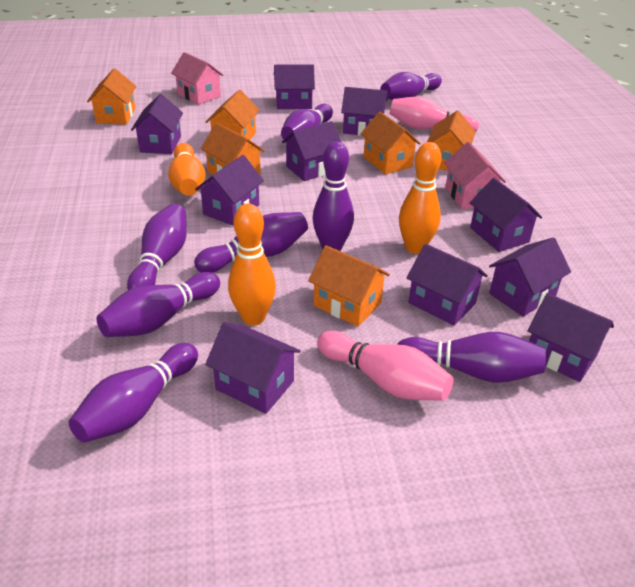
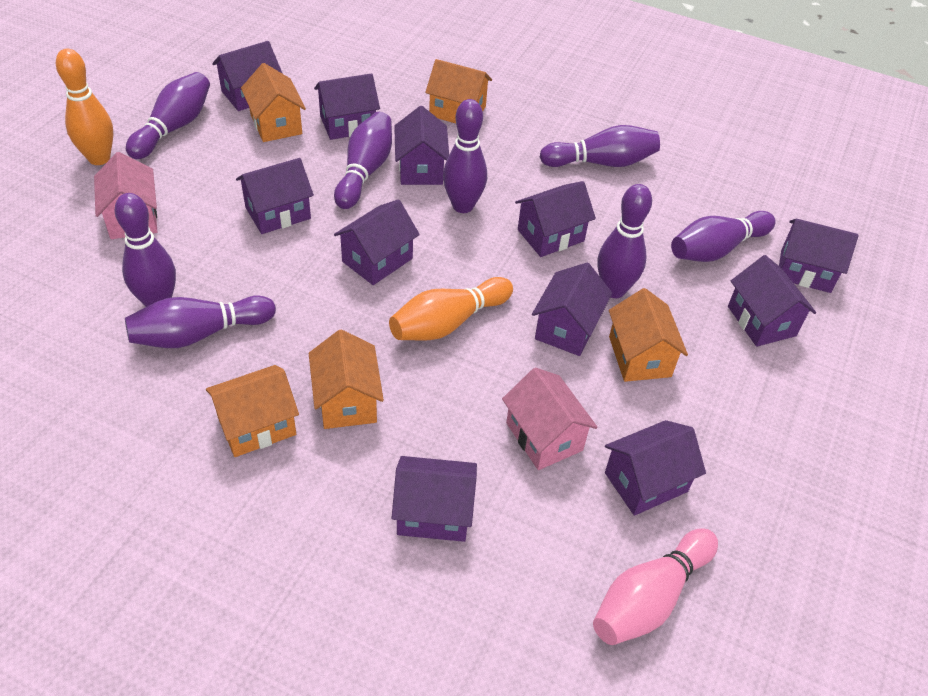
orange bowling pin: [168,143,206,196] [228,204,276,326] [399,142,441,254] = 3 -> [56,49,113,165] [389,277,513,341] = 2
orange house: [87,69,136,124] [200,123,265,175] [206,90,260,140] [308,245,390,327] [360,112,421,175] [427,110,476,171] = 6 -> [206,365,299,457] [241,63,306,142] [309,329,384,429] [425,59,492,123] [609,288,688,382] = 5
pink bowling pin: [317,331,453,401] [389,97,479,131] = 2 -> [593,528,718,645] = 1
purple house: [131,94,183,154] [195,155,264,226] [205,322,301,414] [274,64,315,109] [282,121,341,181] [341,87,387,136] [406,244,488,326] [470,178,542,252] [489,237,571,317] [527,293,614,382] = 10 -> [212,41,283,111] [236,158,314,234] [314,73,380,140] [334,199,420,285] [392,456,477,542] [394,106,449,185] [515,181,596,257] [532,263,612,356] [605,420,706,516] [728,255,816,347] [779,218,858,293] = 11

